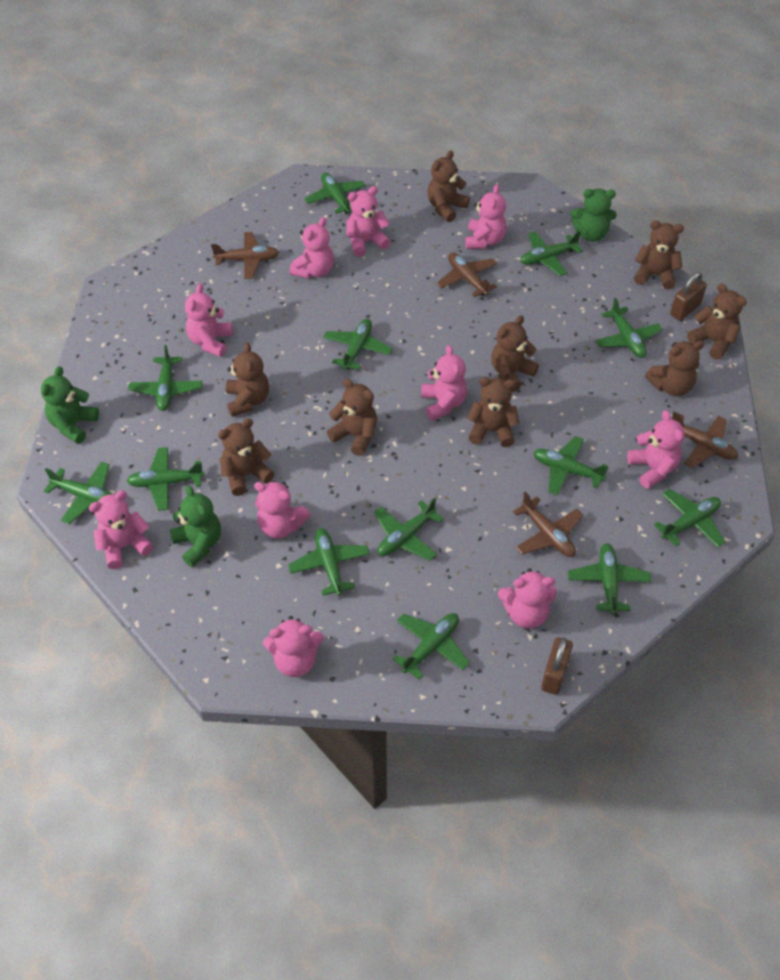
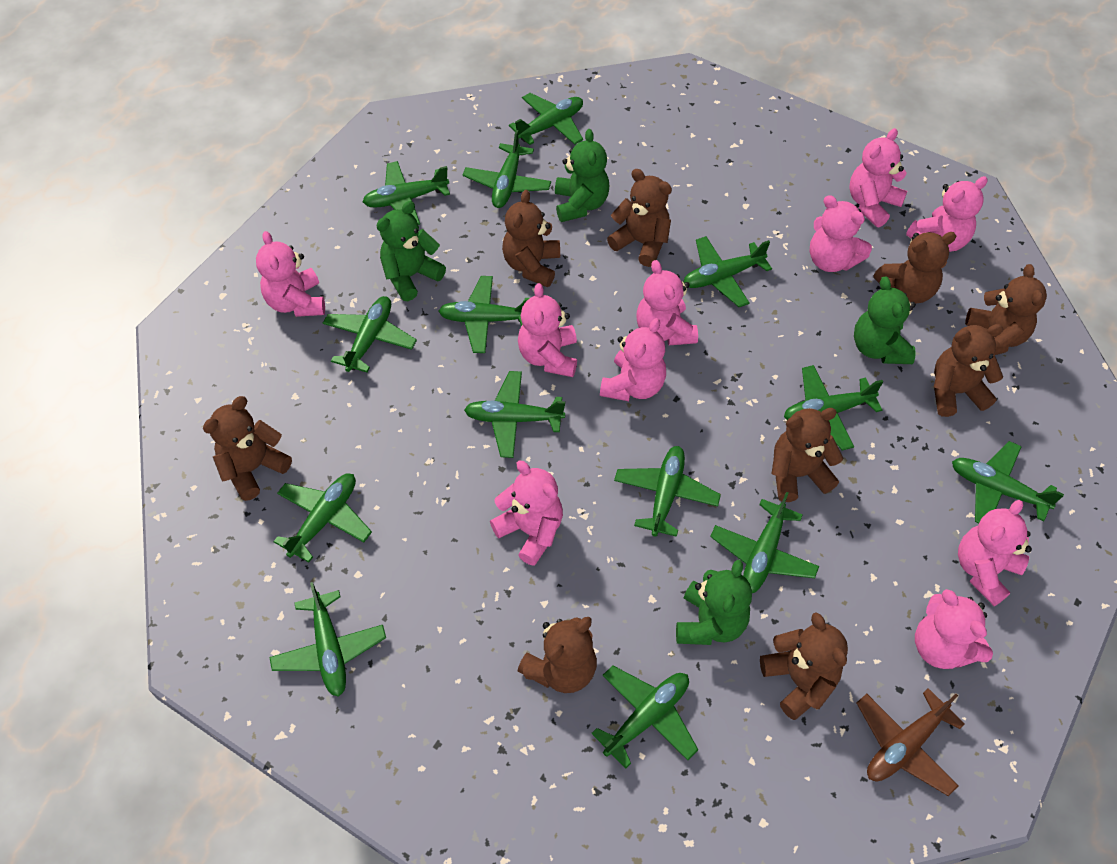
brown padlock: [541,637,573,695] [670,272,707,321] = 2 -> none = 0
brown plane: [211,232,279,279] [436,253,497,297] [513,492,583,557] [672,411,738,469] = 4 -> [857,688,965,796] = 1
green plane: [44,462,112,524] [127,447,204,511] [128,345,202,411] [288,528,370,596] [304,173,366,214] [323,319,393,370] [374,498,444,561] [393,613,470,680] [520,231,583,276] [533,436,608,495] [568,543,651,615] [595,298,662,358] [654,489,725,547] = 13 -> [269,582,386,697] [273,473,372,562] [323,296,417,372] [363,161,450,225] [439,276,530,353] [463,130,551,208] [464,371,565,458] [509,93,583,145] [591,666,698,769] [614,446,721,537] [684,236,772,307] [710,492,819,593] [784,365,883,450] [952,441,1064,523] = 14
green teddy bear: [41,366,99,444] [170,486,221,567] [570,188,617,242] = 3 -> [376,201,446,301] [555,129,609,222] [676,560,752,645] [854,276,916,364] = 4

